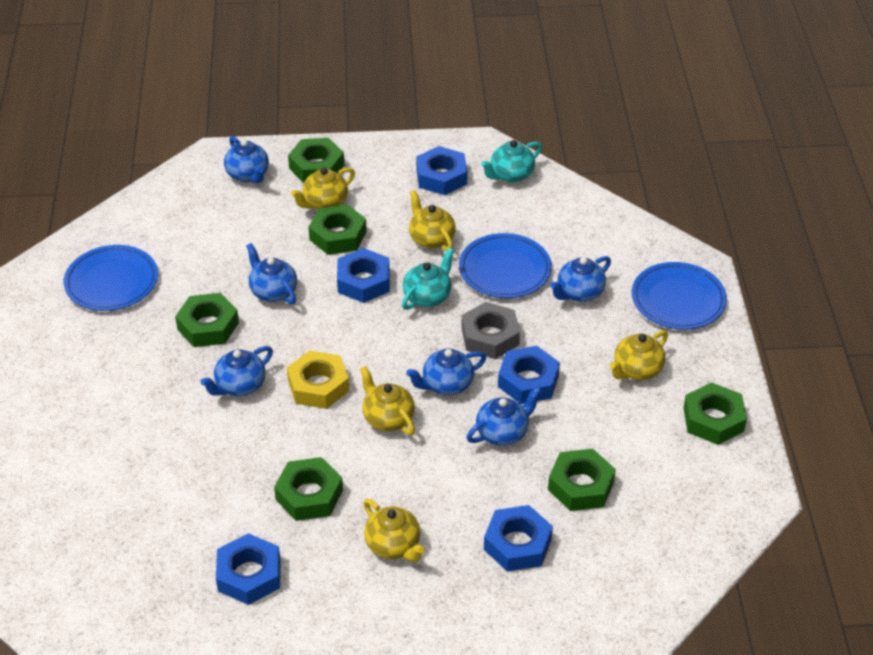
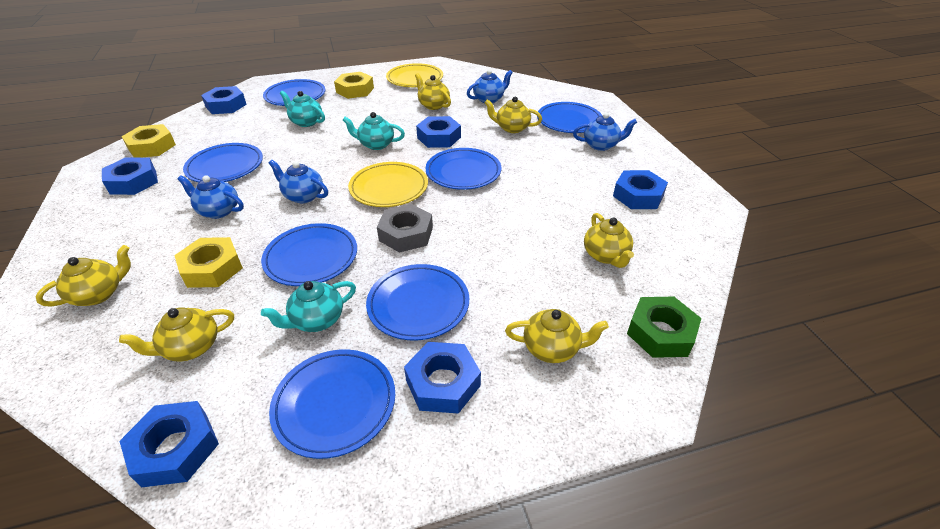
blue nut: [216,533,280,605] [337,248,390,303] [416,146,468,195] [484,505,553,572] [498,346,560,404] = 5 -> [102,157,158,195] [119,401,219,488] [201,86,247,114] [404,342,481,414] [416,116,461,148] [613,170,668,209] = 6
blue plate: [64,245,158,311] [459,233,552,298] [632,262,727,330] = 3 -> [183,143,263,182] [261,223,357,286] [263,79,326,106] [269,349,395,459] [366,264,469,341] [426,148,501,190] [537,102,602,133] = 7
blue teapot: [201,346,273,396] [224,136,269,183] [246,243,297,304] [406,349,486,396] [466,387,541,446] [550,256,611,302] = 6 -> [177,175,244,219] [269,160,328,203] [467,69,513,103] [573,113,637,151] = 4
green nut: [175,293,239,347] [274,457,343,521] [288,138,344,183] [308,204,367,255] [548,449,616,511] [684,382,747,445] = 6 -> [627,297,701,358] = 1
turquoise teapot: [402,248,454,310] [481,140,542,183] = 2 -> [261,281,356,332] [280,91,325,127] [343,112,405,150] = 3
yellow nut: [287,350,349,409] = 1 -> [121,124,176,158] [175,237,243,288] [334,72,374,99] = 3
yellow plate: none = 0 -> [348,162,428,207] [386,63,443,87] = 2
yellow teapot: [291,167,355,209] [360,366,415,435] [363,499,425,562] [409,190,456,251] [610,330,668,380] = 5 -> [36,245,131,307] [119,307,234,362] [415,73,451,110] [484,97,542,133] [505,309,609,363] [584,213,634,268] = 6

